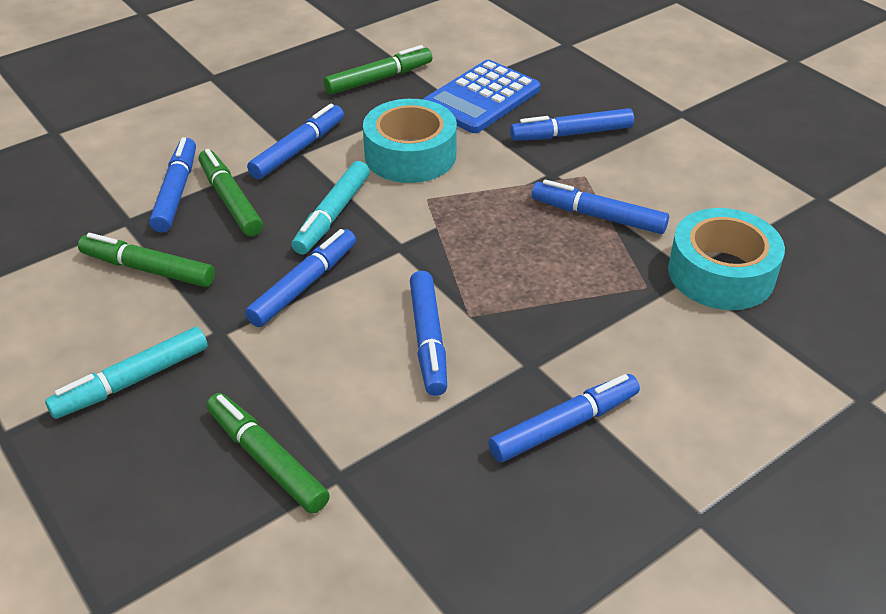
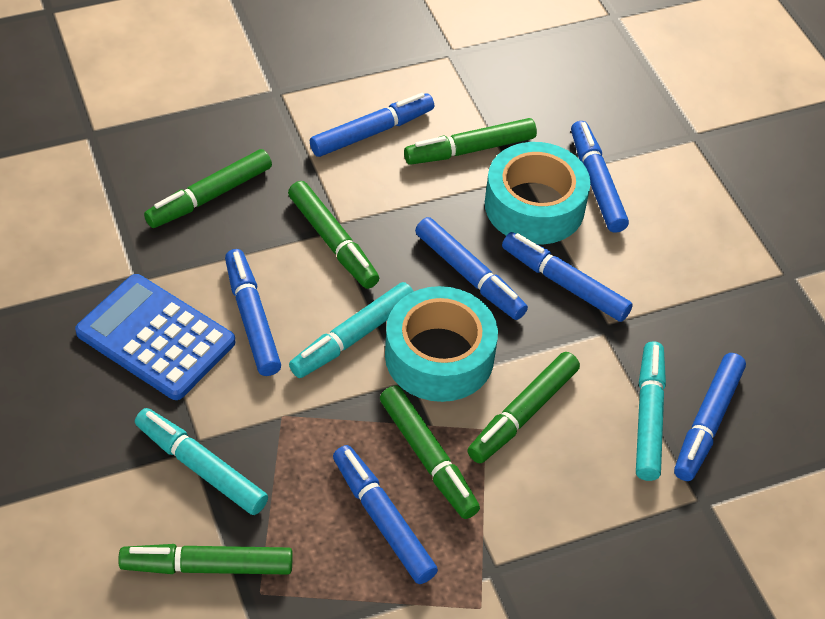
green marker: [78,233,215,287] [199,149,263,237] [206,393,330,514] [324,45,432,95] = 4 -> [118,544,293,575] [144,149,272,228] [288,181,379,289] [380,385,480,519] [404,118,537,165] [467,352,580,464] = 6
turquoise marker: [45,327,208,419] [291,161,370,255] = 2 -> [135,408,268,515] [289,282,414,378] [636,342,666,481] = 3

